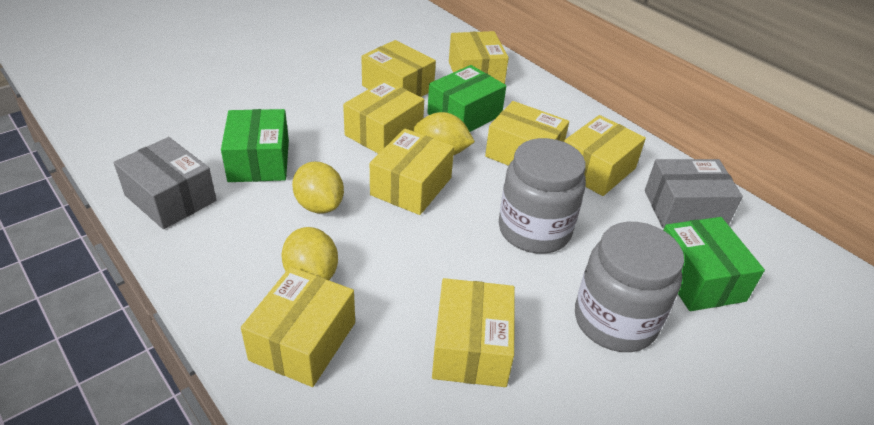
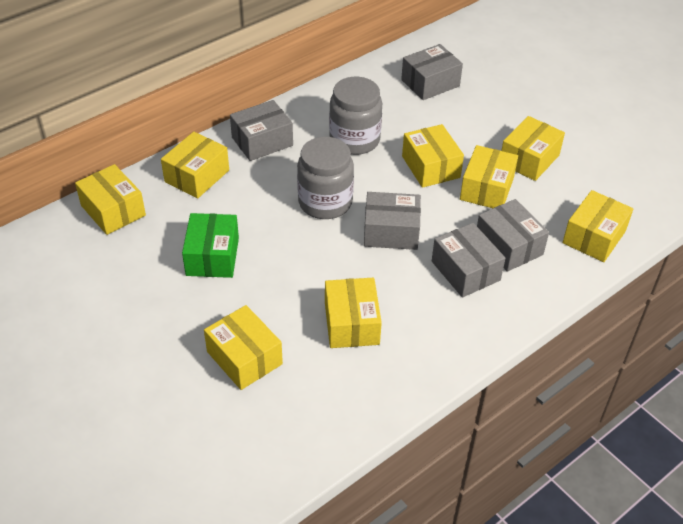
green box: [221,109,289,182] [427,65,506,132] [663,217,765,311] = 3 -> [182,213,239,278] = 1
grey box: [114,137,216,229] [645,159,743,228] = 2 -> [230,100,293,161] [364,192,421,250] [401,44,463,100] [432,223,506,297] [477,199,549,272] = 5
yellow lemon: [282,227,338,280] [292,161,344,213] [414,112,475,155] = 3 -> none = 0

